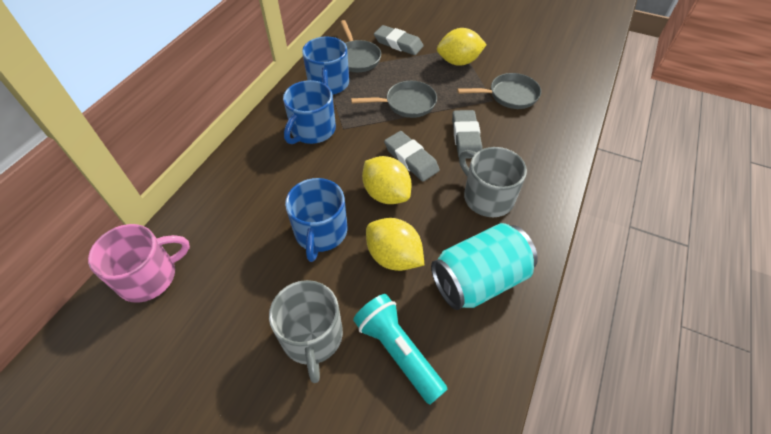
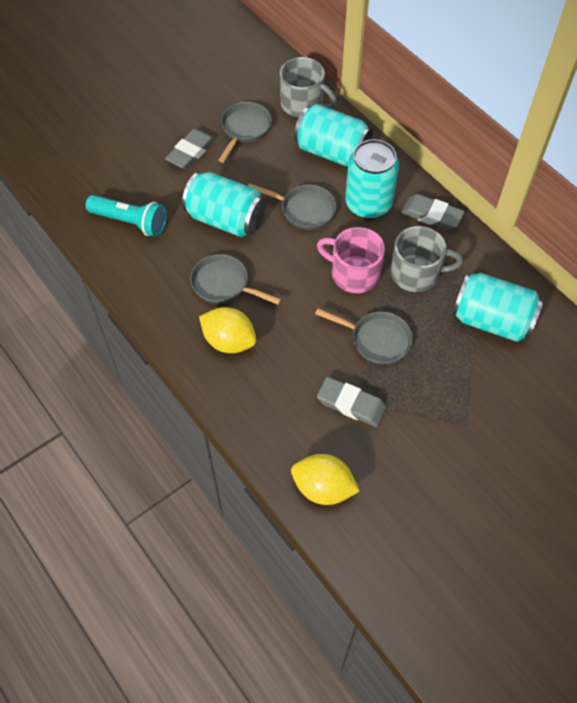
blue mug: [283,80,336,144] [285,178,347,262] [302,36,349,95] = 3 -> none = 0
grey pan: [340,20,381,72] [351,81,437,118] [457,73,541,109] = 3 -> [190,254,282,305] [218,102,272,163] [248,183,336,230] [315,309,413,365] = 4
turquoise can: [431,223,538,310] = 1 -> [182,172,266,237] [294,104,373,166] [345,139,399,219] [452,273,543,342] = 4
yellow lemon: [362,156,411,204] [366,218,424,271] [437,28,487,66] = 3 -> [199,307,256,353] [291,454,360,505] = 2

